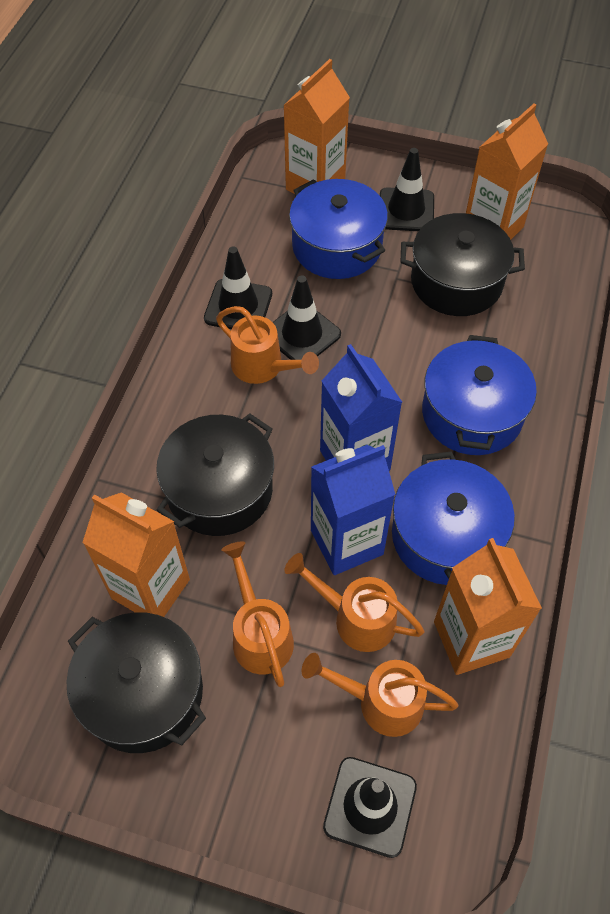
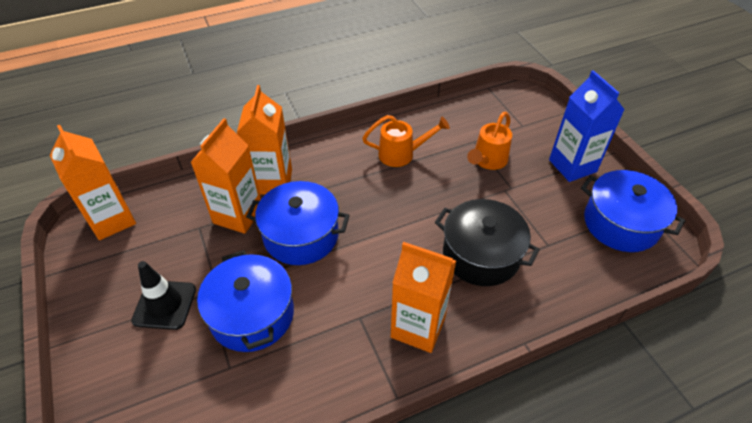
black pot: [67,612,206,753] [156,413,274,536] [401,213,525,316] = 3 -> [435,199,540,286] = 1
black traffic cone: [204,247,272,329] [273,275,341,360] [323,757,417,858] [380,148,434,231] = 4 -> [131,261,196,330] = 1
blue carton: [311,445,396,575] [320,344,402,471] = 2 -> [549,70,625,182] = 1
orange watering can: [216,306,319,384] [221,541,294,687] [284,553,425,652] [302,653,458,737] = 4 -> [362,115,450,167] [467,112,512,170] = 2

